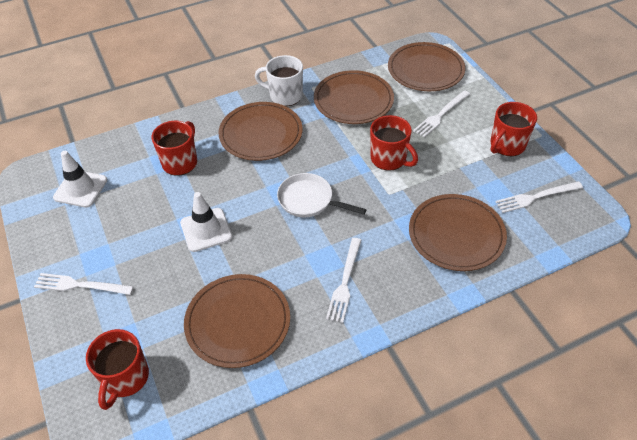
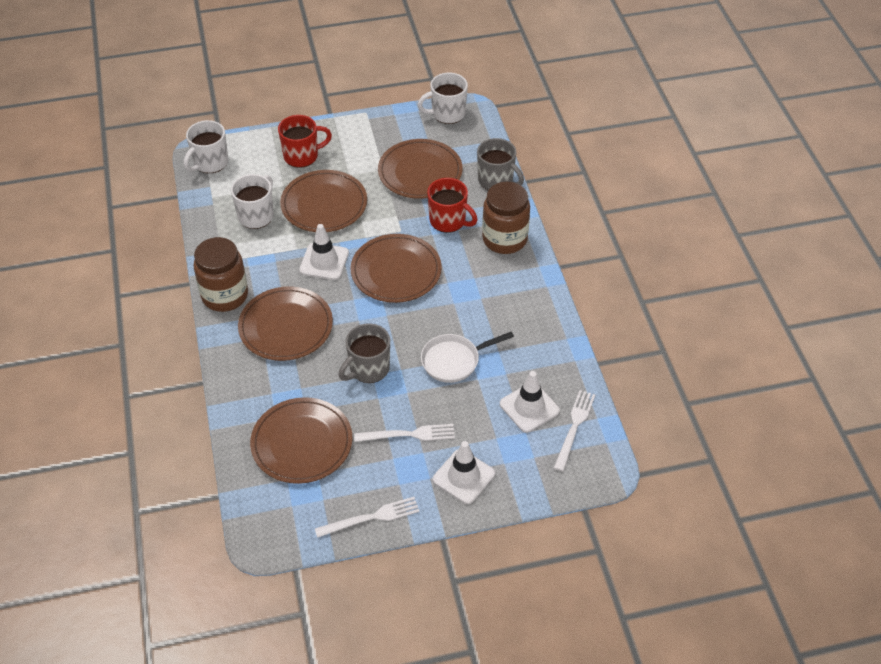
brown jar: none = 0 -> [194,237,248,312] [482,182,530,254] = 2
grey mug: none = 0 -> [339,323,390,383] [477,138,524,190] = 2
red mug: [86,329,149,410] [152,121,197,176] [370,115,418,171] [491,102,537,156] = 4 -> [278,115,332,168] [427,178,478,233] = 2
white fork: [34,273,134,295] [326,238,361,323] [413,90,470,137] [495,181,583,213] = 4 -> [315,497,420,538] [354,424,455,442] [554,390,595,471] = 3
white mug: [255,55,303,106] = 1 -> [184,120,228,173] [231,174,274,229] [418,73,468,124] = 3
white traffic cone: [53,151,107,208] [180,192,232,252] = 2 -> [299,224,349,280] [433,441,495,504] [500,371,560,433] = 3

